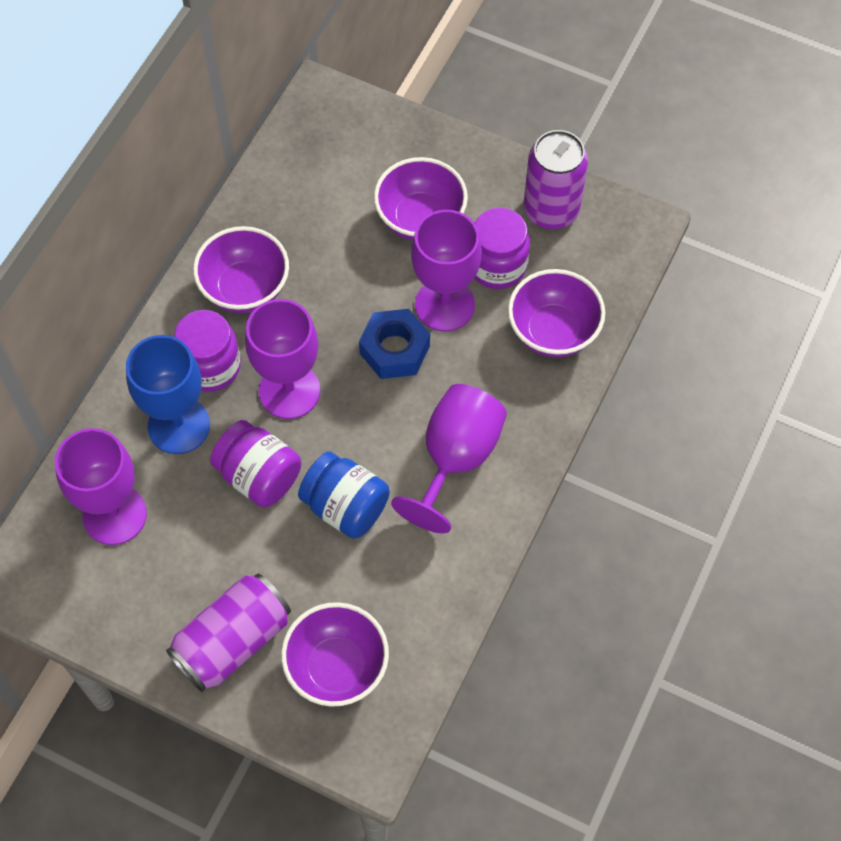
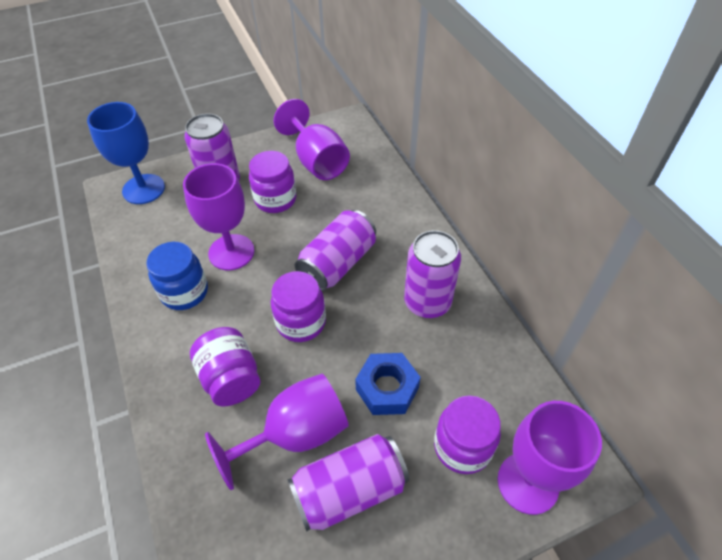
purple bowl: [193,226,289,313] [281,602,389,707] [374,157,468,241] [508,269,605,357] = 4 -> none = 0
purple can: [166,573,291,692] [524,130,588,229] = 2 -> [184,113,240,181] [287,434,409,532] [295,210,376,291] [404,230,461,318] = 4
purple jar: [174,310,241,392] [210,420,301,507] [474,208,530,289] = 3 -> [190,327,260,406] [249,151,296,213] [271,271,326,342] [434,396,501,474] = 4

